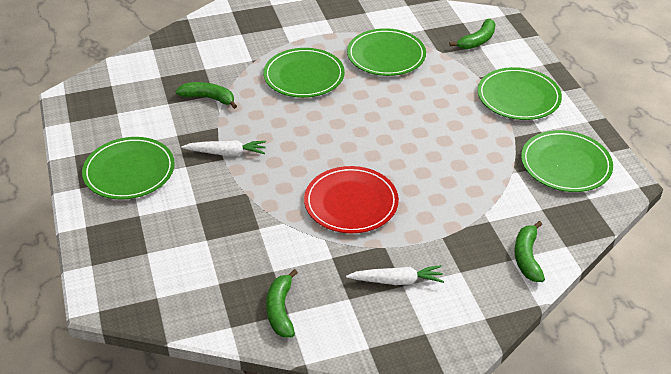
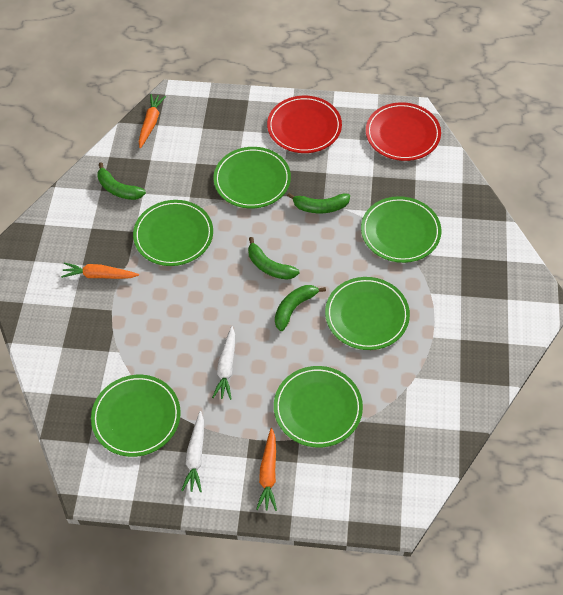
green plate: [82,137,175,200] [263,48,345,98] [347,28,426,76] [477,67,562,120] [521,130,613,192] = 5 -> [91,375,181,457] [133,200,213,266] [213,147,291,208] [274,366,363,448] [325,277,410,350] [361,196,441,263] = 6
orange carrot: none = 0 -> [61,263,139,279] [139,94,166,148] [256,428,277,511] = 3
red plate: [304,166,399,233] = 1 -> [267,96,342,153] [366,102,441,161] = 2

